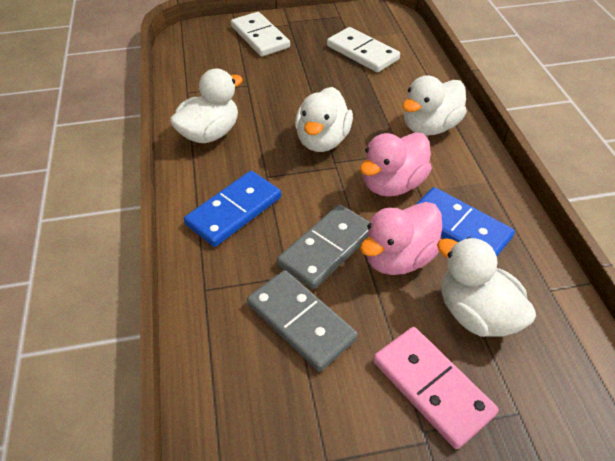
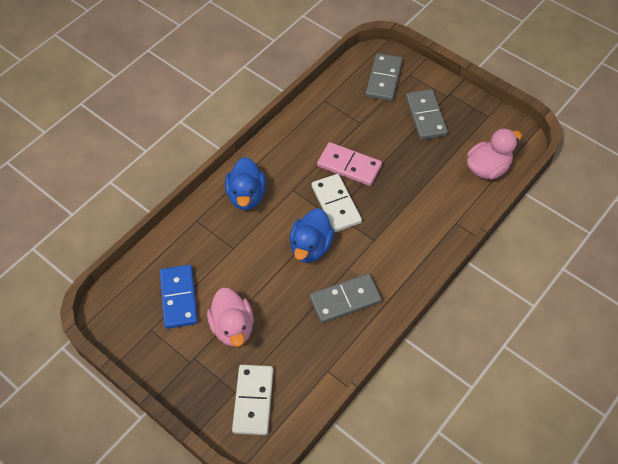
blue domino: [184,171,281,247] [415,187,515,256] = 2 -> [160,265,198,329] = 1
blue duck: none = 0 -> [225,157,266,210] [289,208,334,263] = 2
grey domino: [247,270,358,372] [277,204,370,290] = 2 -> [310,274,382,323] [365,53,403,101] [406,89,448,140] = 3
white duck: [170,69,243,143] [295,87,353,152] [402,75,467,136] [437,237,536,337] = 4 -> none = 0

